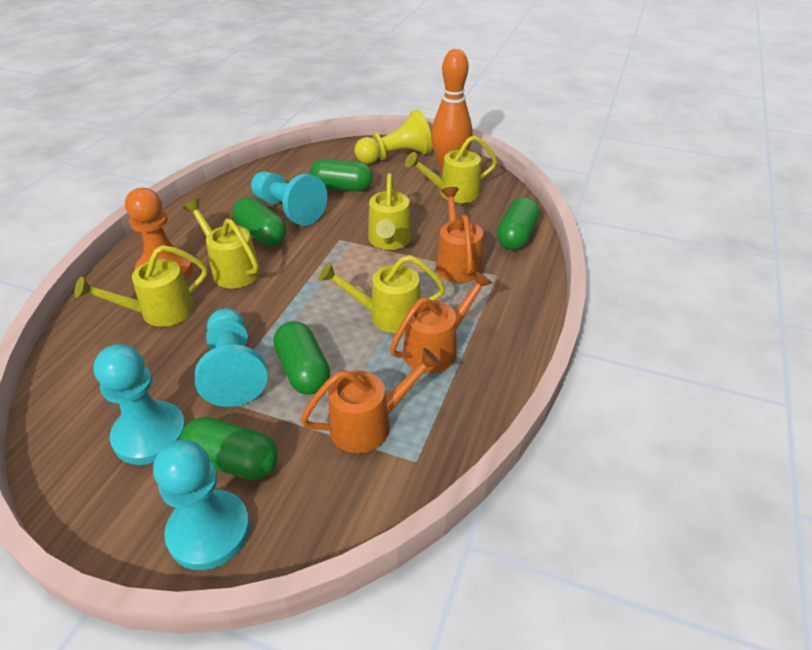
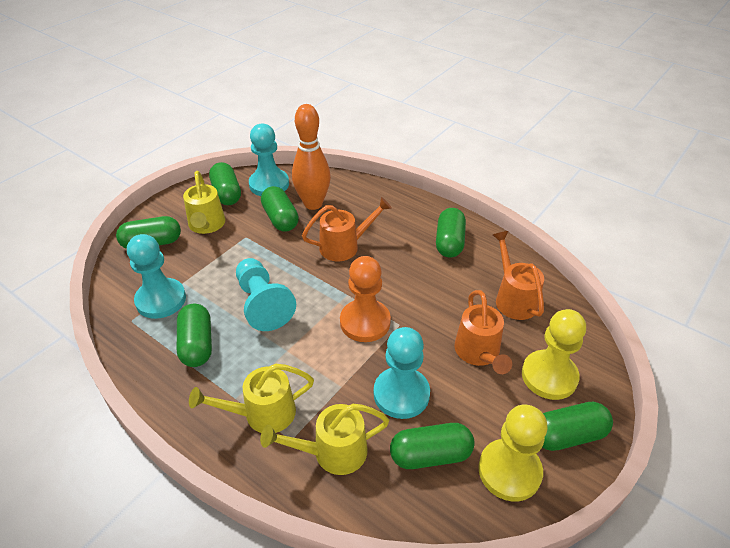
green capsule: [179,417,278,480] [232,197,287,246] [273,321,330,394] [309,159,373,192] [497,197,539,250] = 5 -> [116,216,181,249] [177,304,212,367] [209,162,241,205] [261,186,299,232] [390,423,475,469] [436,208,466,258] [542,402,613,451] = 7
yellow pawn: [354,109,433,164] = 1 -> [478,405,547,502] [522,309,586,400] = 2
yellow watering can: [75,245,207,327] [183,199,260,288] [319,255,445,333] [368,173,412,250] [405,135,497,203] = 5 -> [183,171,226,234] [189,364,314,433] [260,404,389,475] = 3

